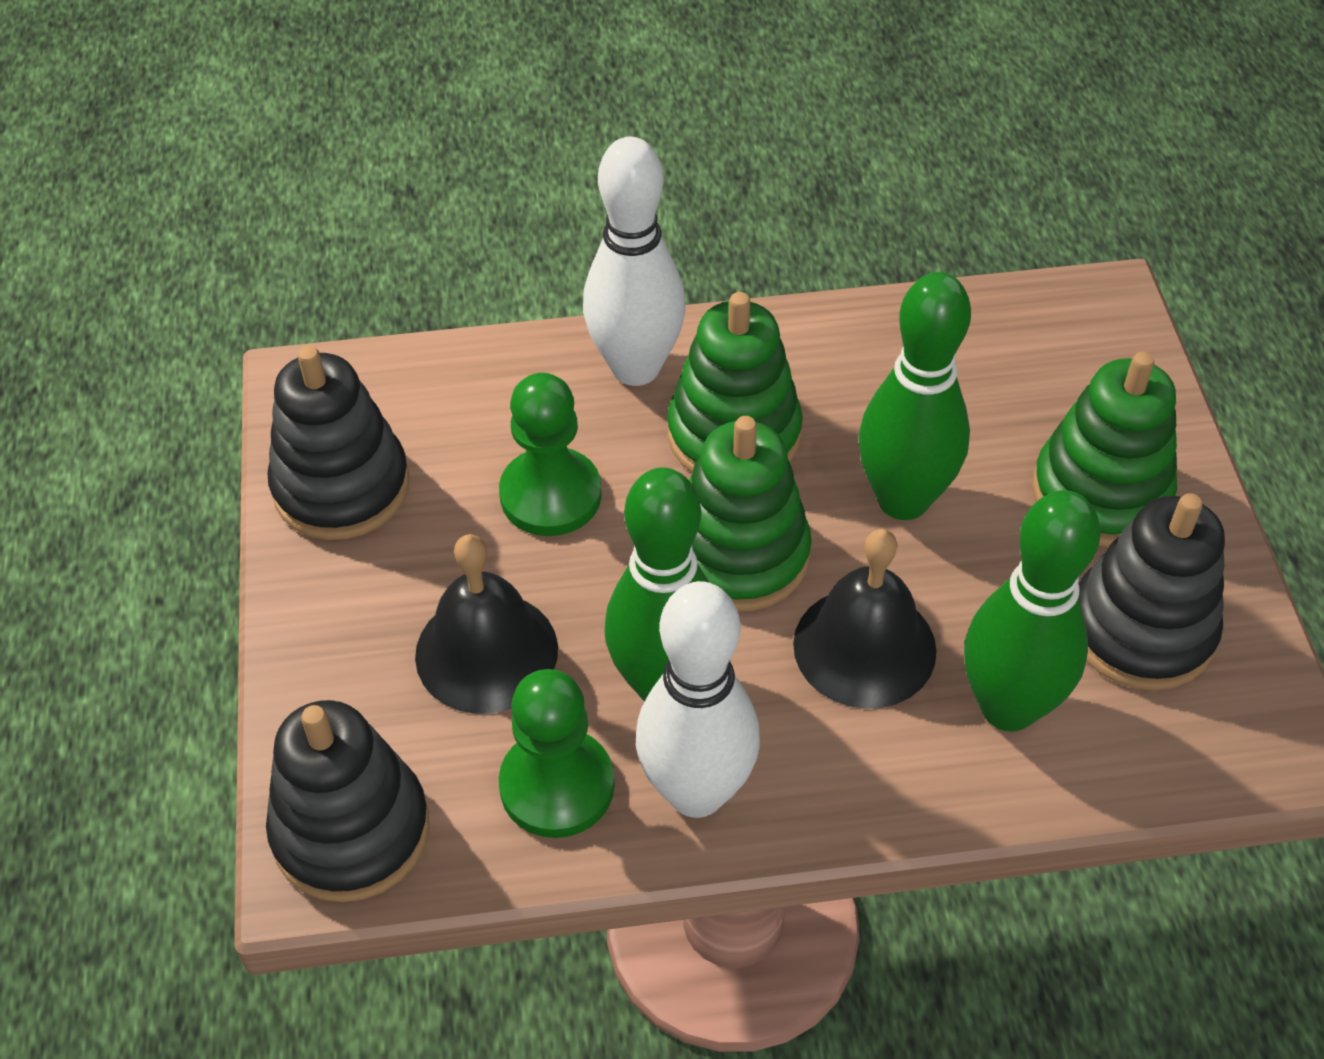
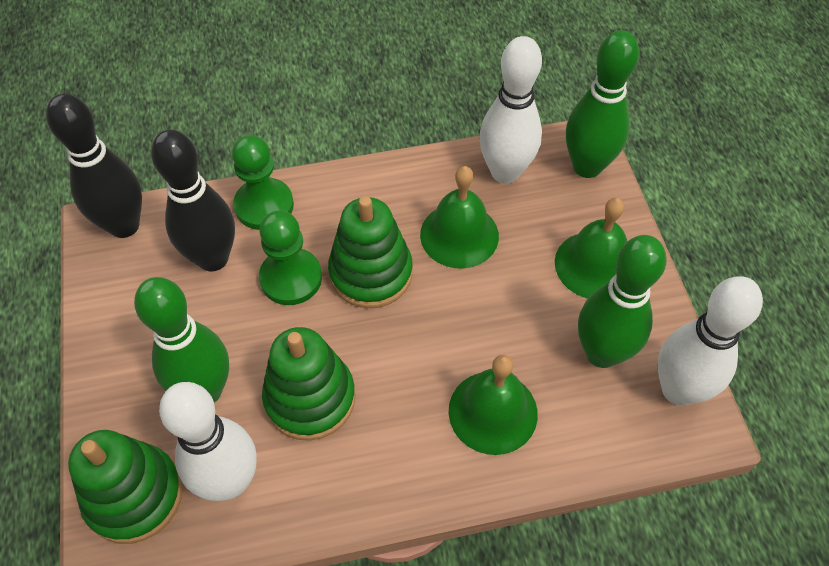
black bell: [415,534,558,714] [793,529,937,709] = 2 -> none = 0
black bowling pin: none = 0 -> [46,94,142,238] [151,130,235,271] = 2
black stacking toy: [266,700,429,902] [268,346,409,540] [1078,493,1225,691] = 3 -> none = 0
green bell: none = 0 -> [420,166,499,269] [449,355,538,455] [555,198,627,298] = 3
white bowling pin: [583,137,686,386] [636,581,760,818] = 2 -> [159,382,257,501] [479,36,542,184] [657,276,763,405] = 3

